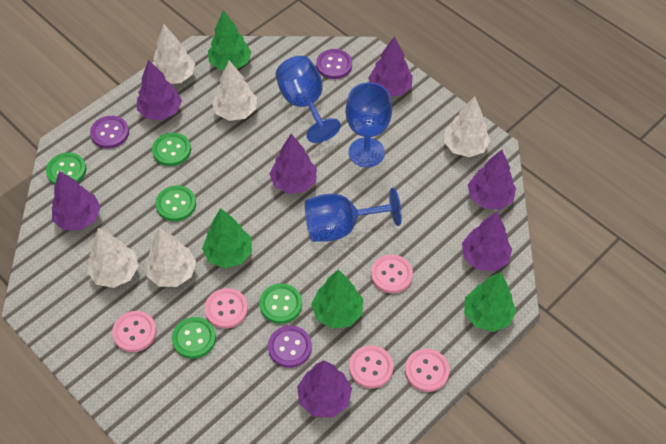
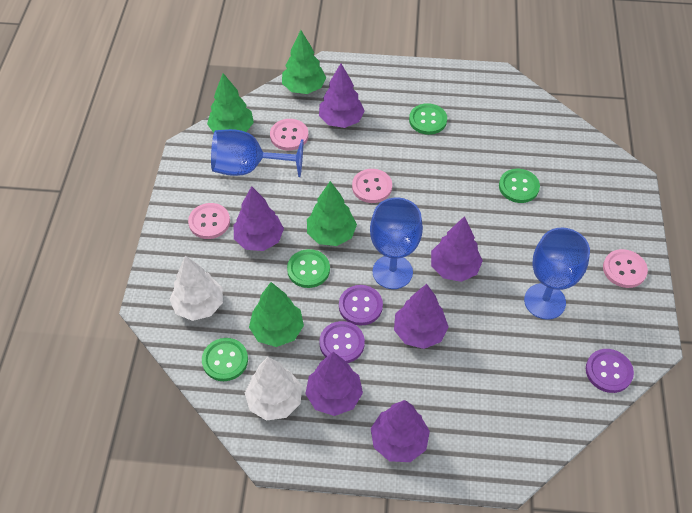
green button: [46,153,86,185] [152,132,191,166] [156,185,196,221] [172,317,216,359] [260,283,302,324] = 5 -> [202,338,248,381] [287,249,330,288] [409,103,447,135] [499,169,540,203] = 4
pink button: [112,311,157,352] [205,288,248,329] [349,345,393,388] [371,254,413,293] [405,349,450,392] = 5 -> [188,203,230,239] [270,119,308,151] [352,169,392,203] [603,249,648,288] = 4
purple tree: [52,171,101,230] [137,60,182,120] [269,134,317,194] [297,360,352,417] [368,36,413,96] [462,212,512,272] [468,150,516,210] = 7 -> [234,186,284,251] [305,352,363,416] [319,64,365,128] [371,400,430,462] [394,284,449,349] [431,216,483,282] = 6
white tree: [87,228,139,288] [146,228,196,287] [153,24,195,84] [212,60,257,121] [444,96,490,157] = 5 -> [169,255,223,321] [245,357,302,421] = 2

